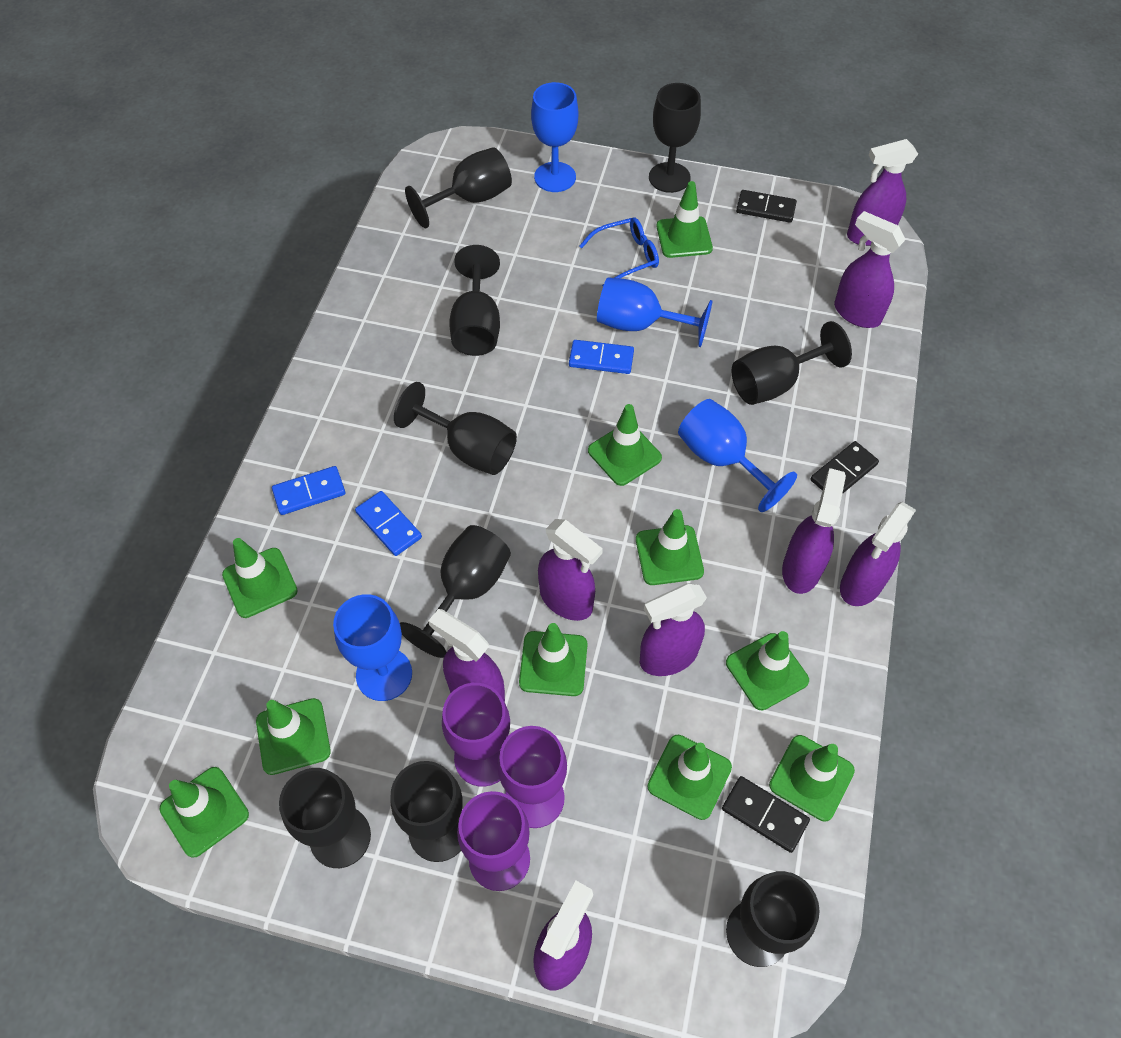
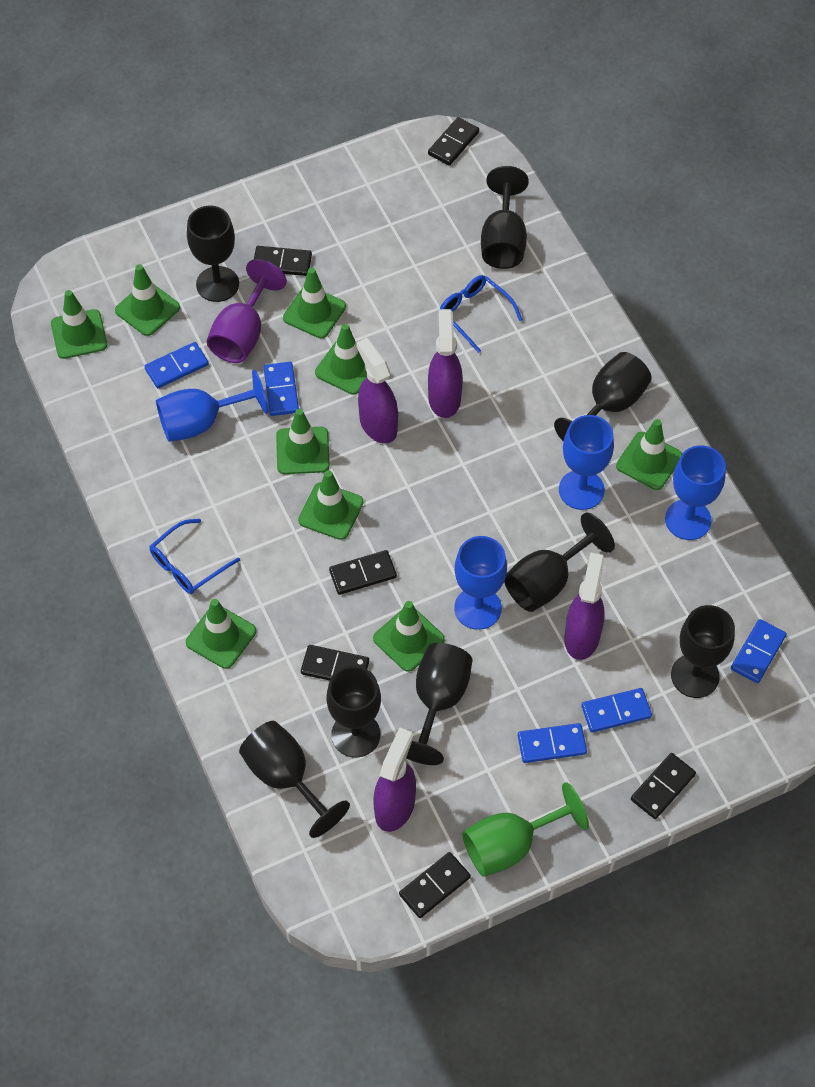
black domino: [722,776,810,853] [736,190,797,223] [810,441,879,494] = 3 -> [254,246,312,276] [301,645,369,681] [329,550,397,595] [399,852,471,918] [428,117,479,166] [631,753,696,819] = 6
black goblet: [279,768,371,868] [391,761,463,862] [394,382,517,475] [400,525,511,658] [405,147,512,228] [449,245,500,356] [649,83,701,193] [726,871,820,967] [732,321,852,405] = 9 -> [187,206,239,302] [239,721,350,838] [327,666,381,758] [406,643,472,765] [481,166,529,269] [504,513,615,612] [554,352,652,442] [671,605,735,698] = 8
blue domino: [272,466,345,515] [355,491,422,556] [569,340,634,374] = 3 -> [144,342,209,388] [264,362,299,416] [518,723,587,763] [581,688,652,733] [731,619,786,683] = 5
blue glasses: [579,217,659,286] = 1 -> [150,519,240,594] [440,275,523,353] = 2
green goblet: none = 0 -> [462,782,589,877] = 1
green traffic cone: [160,767,249,858] [222,538,298,618] [256,698,331,775] [519,623,588,696] [588,404,662,486] [636,509,704,585] [648,735,732,820] [657,181,713,258] [726,631,809,710] [769,735,855,821] = 10 -> [51,290,107,359] [115,264,180,336] [186,599,256,669] [276,409,330,474] [283,268,346,338] [298,470,364,540] [315,324,367,395] [373,601,445,672] [616,419,682,490] = 9
purple goblet: [442,683,510,787] [457,791,530,891] [497,726,567,828] = 3 -> [207,259,287,363] = 1
purple spray bottle: [428,609,505,702] [533,881,593,991] [538,519,603,621] [640,583,707,676] [782,468,846,594] [834,211,906,328] [840,502,916,606] [847,139,918,246] = 8 -> [356,338,398,443] [374,727,416,832] [428,309,463,418] [564,552,605,660] = 4

